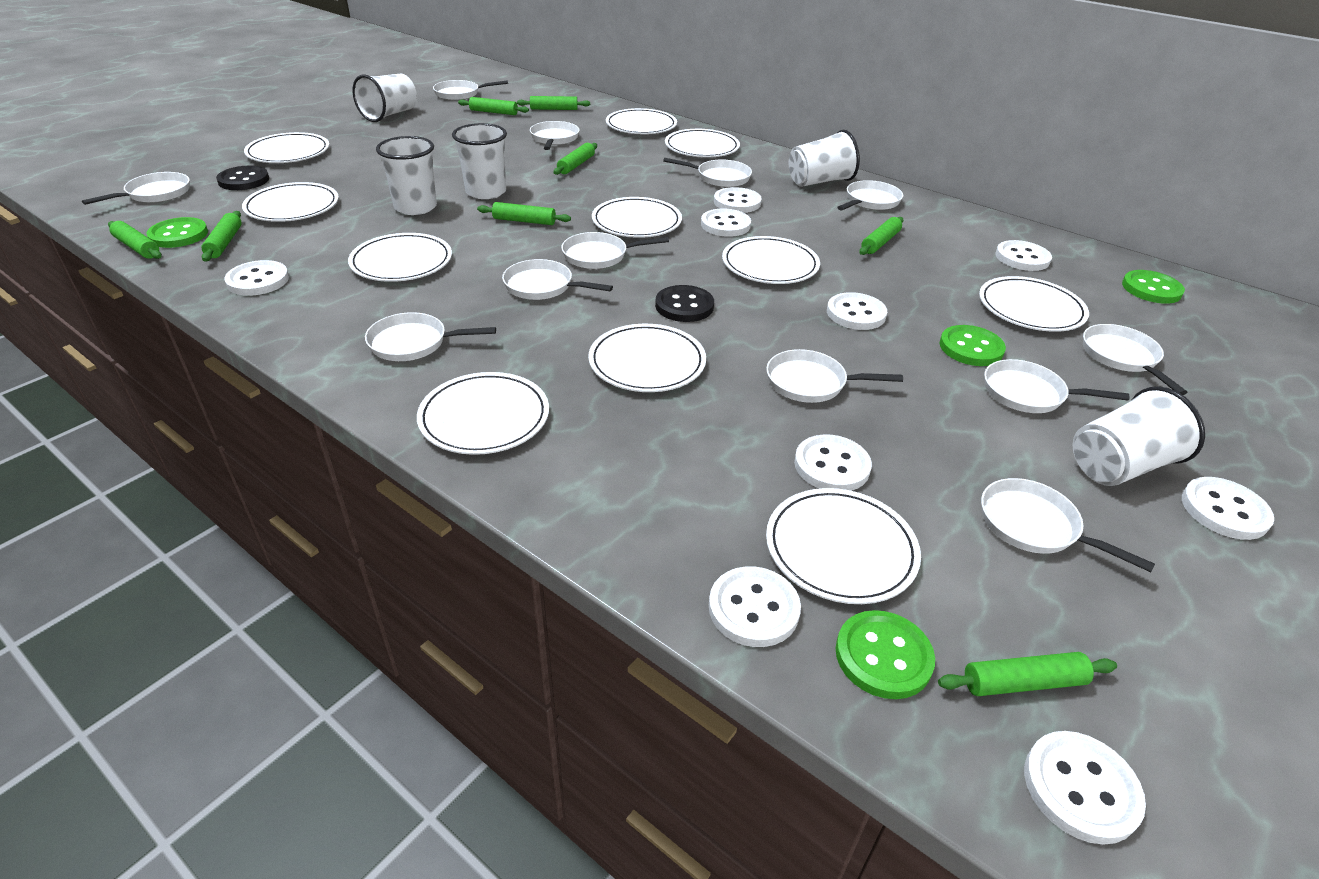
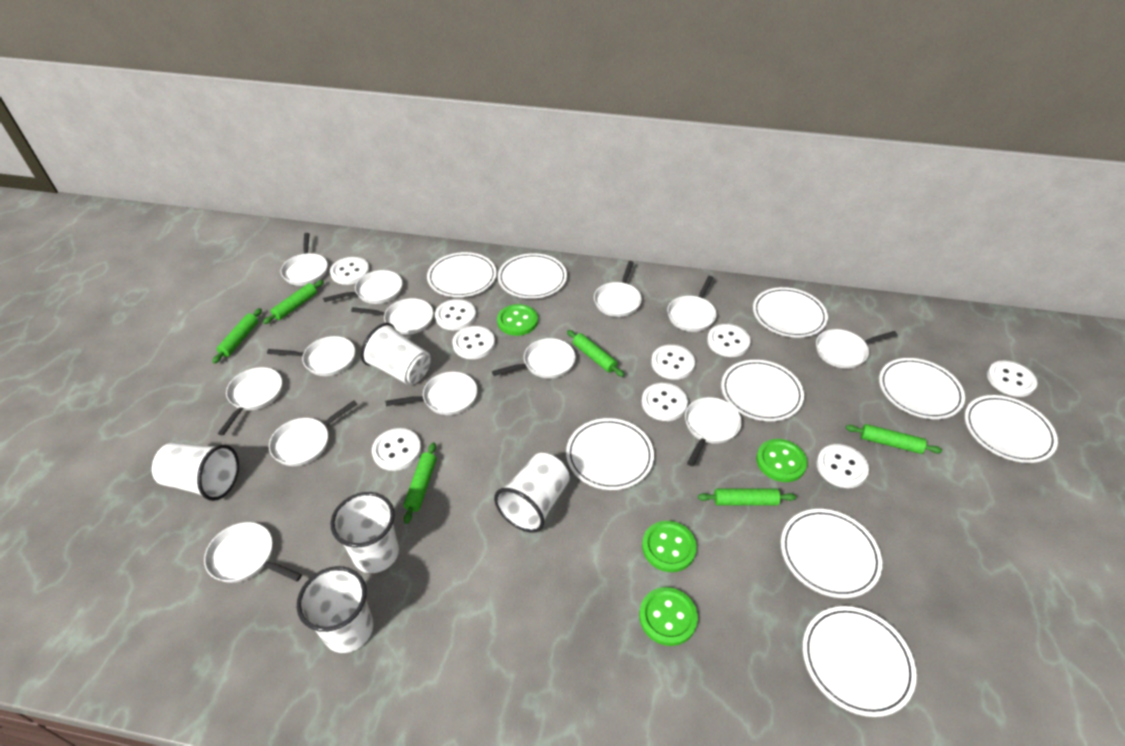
black button: [216,166,269,190] [655,285,714,322] = 2 -> none = 0
green rolling pin: [108,221,162,259] [201,211,242,261] [458,97,529,115] [477,202,571,225] [517,96,590,110] [554,143,597,175] [859,217,903,255] [938,652,1117,696] = 8 -> [212,308,262,364] [263,280,324,324] [403,442,437,524] [567,330,624,377] [698,489,796,506] [846,424,942,454] = 6
white pan: [82,172,190,205] [365,312,496,361] [433,80,508,100] [502,259,613,300] [530,121,580,150] [562,232,669,269] [663,158,752,187] [766,349,903,403] [837,180,903,210] [981,478,1155,572] [984,359,1130,413] [1083,324,1188,395] = 12 -> [204,522,302,583] [218,367,282,436] [267,336,355,376] [269,400,357,466] [281,233,328,286] [323,270,403,304] [351,298,433,335] [385,372,477,415] [492,338,576,378] [594,261,642,317] [667,276,717,332] [685,397,742,466] [816,329,897,369] = 13
white plate: [242,182,339,222] [244,132,329,163] [348,233,452,282] [417,372,549,455] [588,324,706,392] [592,197,682,238] [606,108,677,134] [665,129,740,157] [722,236,820,284] [766,488,921,604] [979,276,1089,332] = 11 -> [427,252,497,297] [498,253,567,299] [566,418,654,490] [721,360,804,421] [753,287,828,338] [781,509,882,598] [803,606,917,717] [879,358,965,419] [965,395,1058,463] = 9

